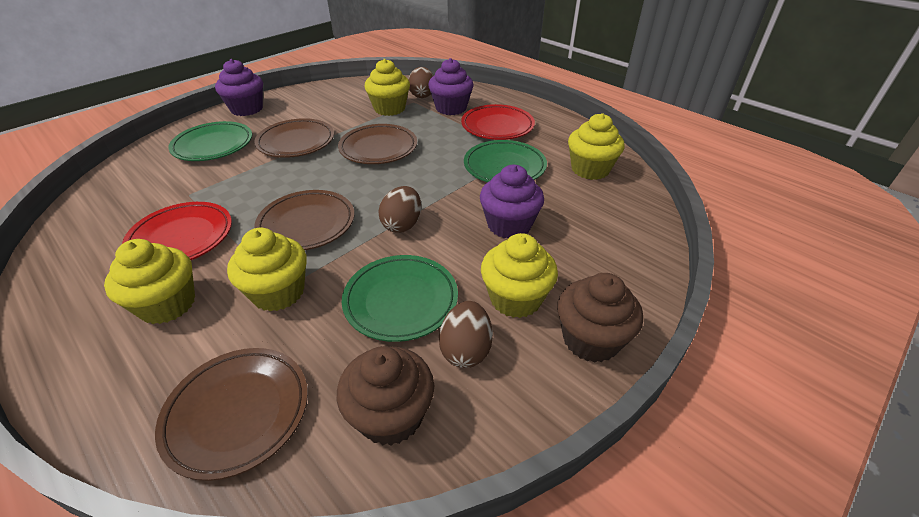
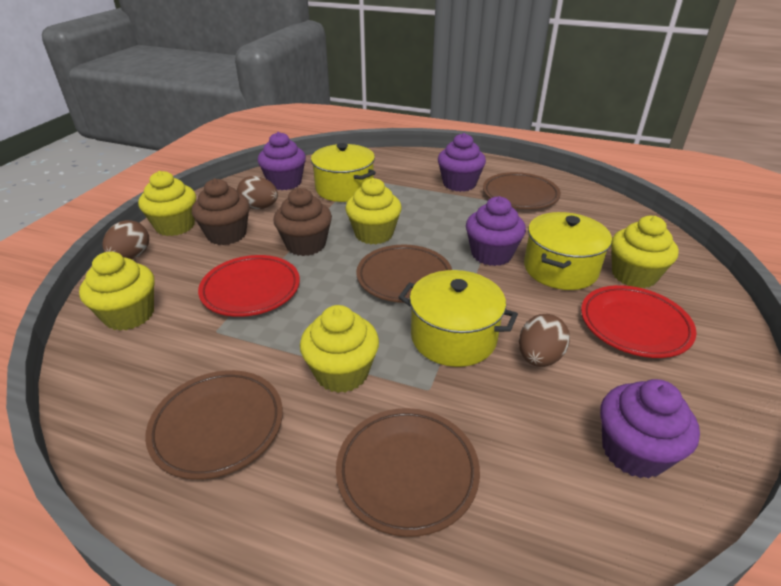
green plate: [168,121,252,161] [342,255,458,342] [464,140,547,182] = 3 -> none = 0
purple cupcake: [215,59,263,116] [428,58,474,115] [480,165,544,238] = 3 -> [258,132,306,190] [438,133,486,192] [466,196,526,266] [600,379,700,478] = 4
yellow pot: none = 0 -> [311,143,376,202] [398,270,518,367] [524,212,612,290] = 3

